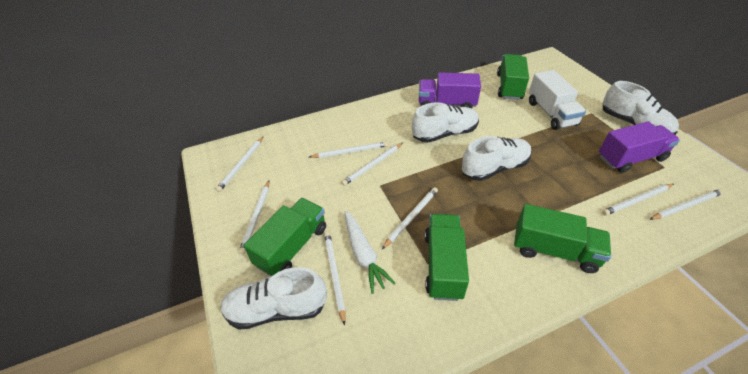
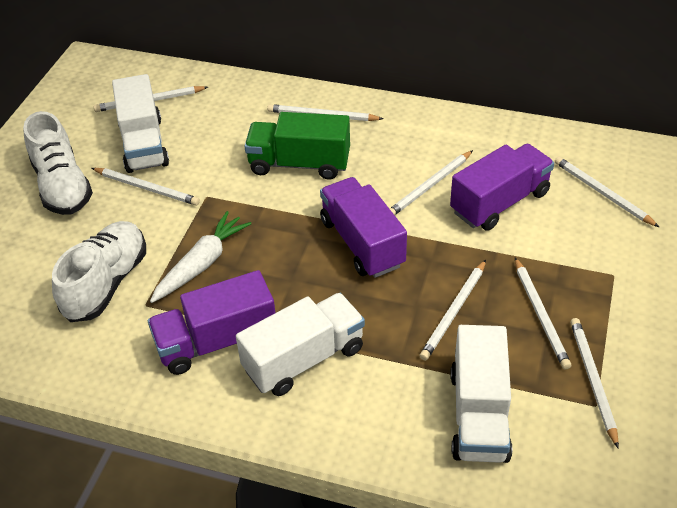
green truck: [244,198,326,276] [425,214,469,301] [497,54,529,100] [514,204,611,273] = 4 -> [244,112,350,180] = 1
purple truck: [419,72,481,108] [599,121,680,173] = 2 -> [148,270,275,375] [320,177,407,278] [450,144,554,231] = 3
white shoe: [220,267,327,330] [412,102,479,143] [461,136,532,181] [603,81,679,135] = 4 -> [23,111,93,215] [52,221,146,322] = 2
white truck: [529,70,586,130] = 1 -> [112,74,169,173] [236,293,365,396] [450,325,512,463] = 3

